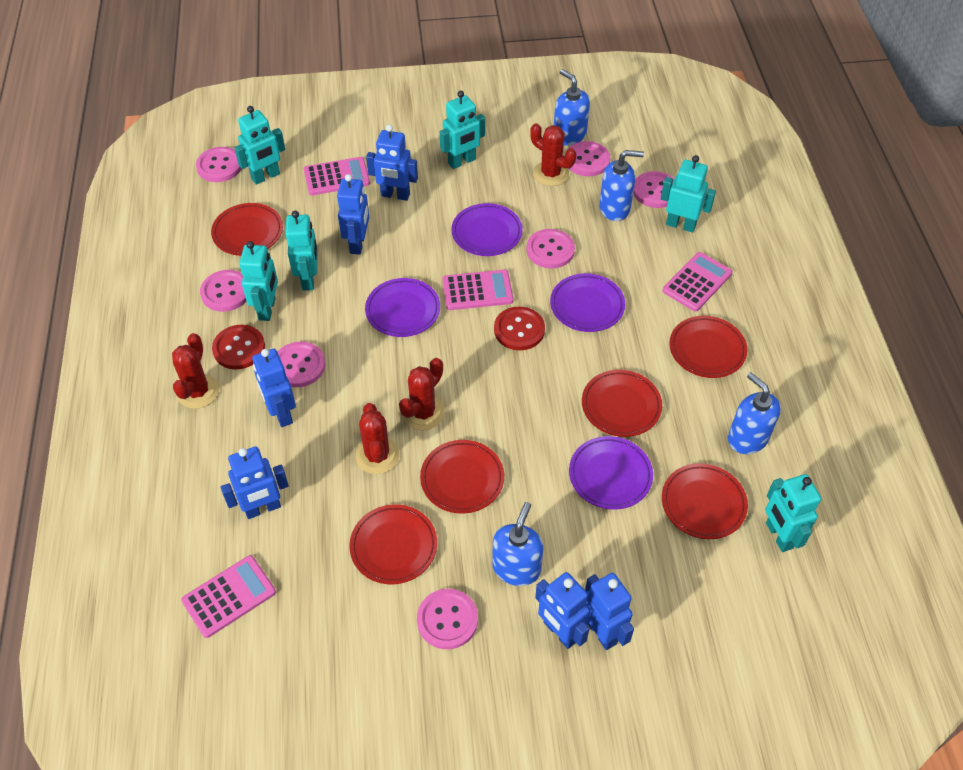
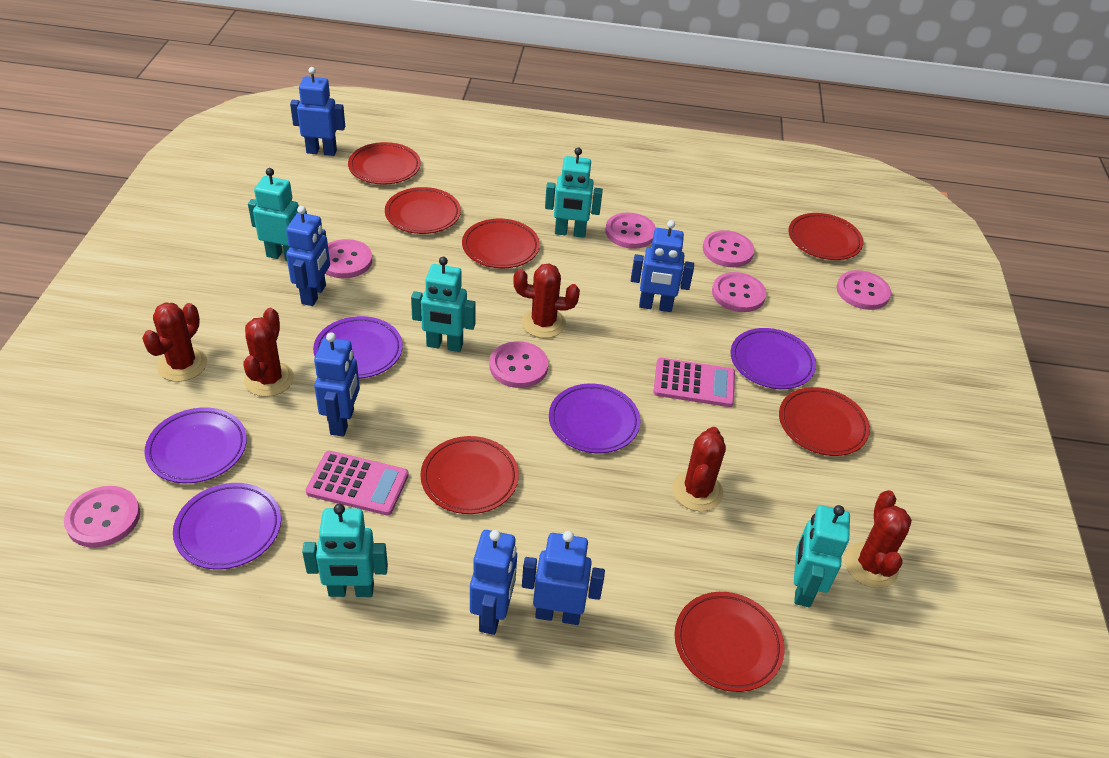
blue soap dispenser: [492,502,543,586] [554,69,590,146] [599,150,644,221] [728,372,781,454] = 4 -> none = 0
pink calculator: [181,555,276,638] [304,157,370,195] [443,270,513,310] [662,252,732,312] = 4 -> [306,451,409,515] [653,358,735,407] = 2
purple plate: [365,278,440,337] [451,203,523,256] [550,273,625,332] [569,436,653,510] = 4 -> [145,408,247,483] [173,483,281,570] [313,316,403,379] [549,384,641,453] [731,328,816,389] = 5
red button: [212,325,265,370] [494,307,545,350] = 2 -> none = 0
red cactus: [172,333,219,409] [355,403,399,474] [399,358,445,430] [530,123,576,186] = 4 -> [142,303,207,382] [243,308,294,397] [513,263,580,338] [672,427,726,511] [845,490,912,588] = 5
red plate: [211,203,283,256] [349,504,437,584] [420,440,504,514] [582,370,662,437] [662,463,748,539] [669,316,748,378] = 6 -> [348,142,421,184] [385,187,461,234] [421,436,519,514] [462,219,540,268] [674,592,784,692] [779,387,870,456] [788,213,863,260] = 7
turquoise robot: [234,106,285,185] [239,241,278,321] [285,211,318,291] [440,91,485,169] [661,155,716,232] [765,474,821,552] = 6 -> [248,168,307,261] [302,503,388,597] [411,257,476,352] [545,147,603,238] [794,505,850,607] = 5

